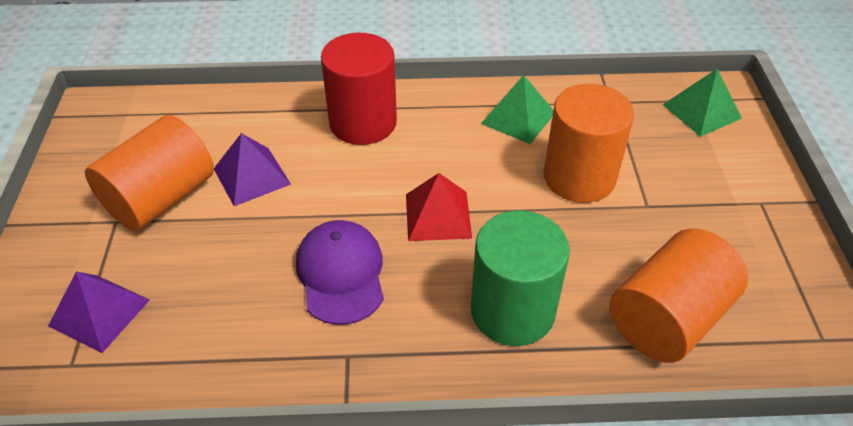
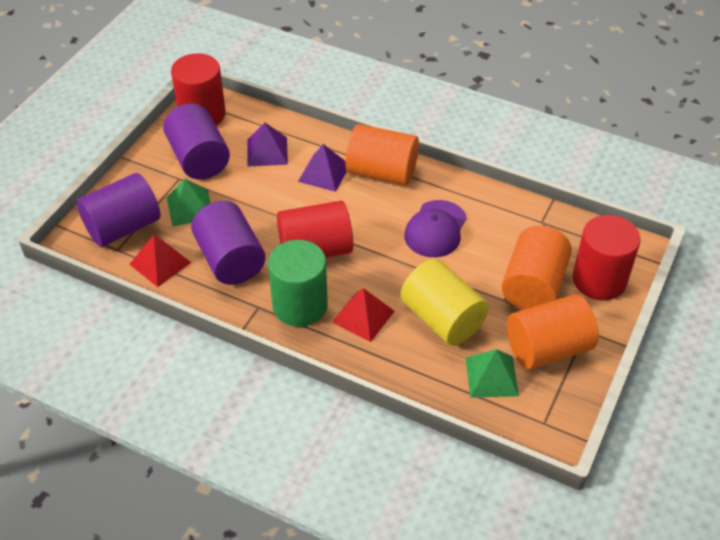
purple cylinder: none = 0 -> [77,173,161,247] [163,103,230,180] [191,201,266,285] = 3
red cylinder: [321,33,397,145] = 1 -> [171,53,226,125] [277,201,353,258] [572,215,641,300] = 3
red pyramid: [406,173,472,241] = 1 -> [129,235,191,287] [332,288,395,342] = 2
yellow cylinder: none = 0 -> [400,259,489,346] = 1

